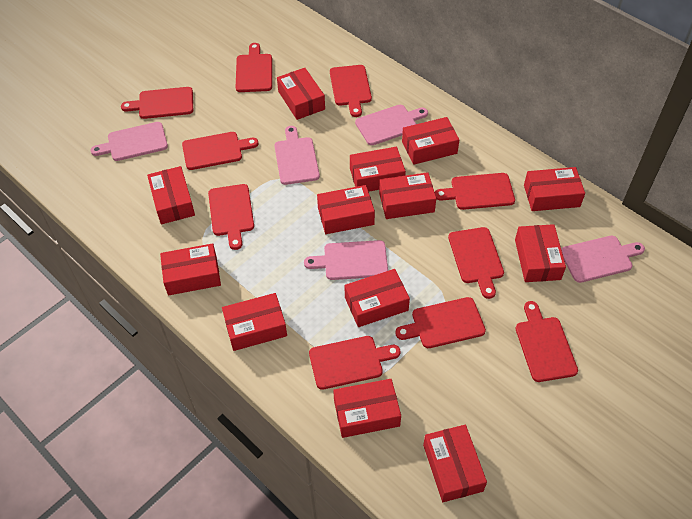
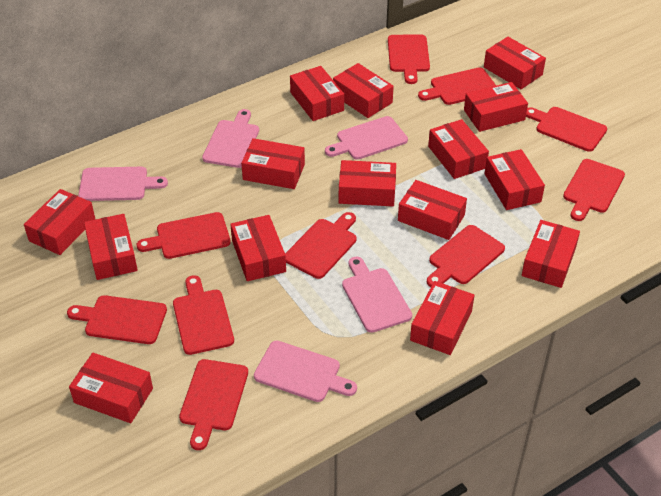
red box: [147,166,195,224] [160,243,221,296] [222,293,287,351] [277,68,325,120] [317,185,375,234] [333,379,401,438] [344,269,410,327] [350,147,406,192] [379,172,436,219] [402,117,459,165] [423,425,487,502] [515,224,566,282] [524,167,585,211] = 13 -> [24,189,95,255] [69,353,153,423] [84,214,138,280] [230,215,286,281] [241,138,305,189] [290,66,344,121] [333,63,394,118] [339,160,396,206] [398,180,467,240] [410,281,474,355] [428,119,489,179] [464,82,528,132] [484,37,546,89] [484,149,545,210] [522,220,580,288] = 15

